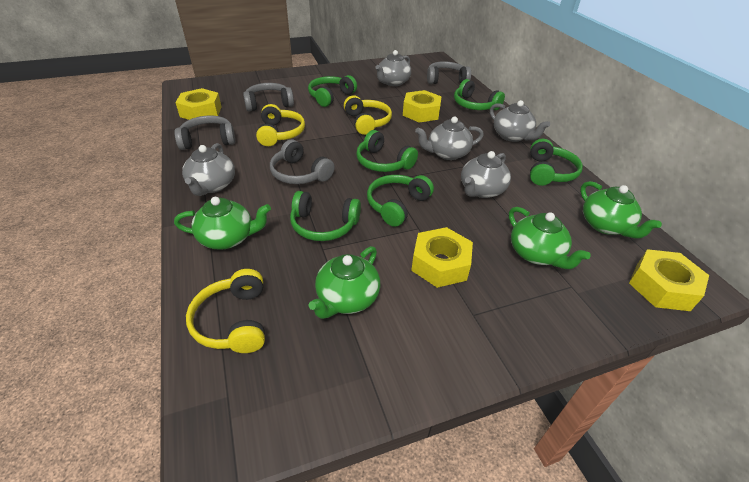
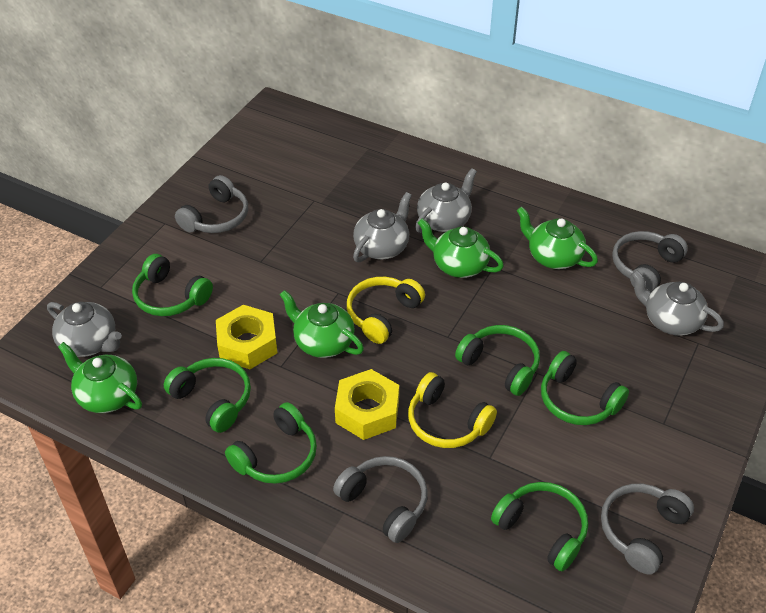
grey teapot: [182,143,235,196] [376,50,411,86] [415,117,484,160] [461,151,511,198] [490,100,550,142] = 5 -> [47,302,122,357] [353,192,412,262] [415,168,477,233] [631,270,724,336] = 4
yellow headphones: [186,269,265,353] [256,104,305,146] [344,95,392,135] = 3 -> [347,277,425,344] [408,372,497,448] = 2
yellow nut: [175,88,222,120] [403,90,442,123] [411,227,473,288] [629,249,709,311] = 4 -> [216,305,277,369] [335,369,399,440] = 2

